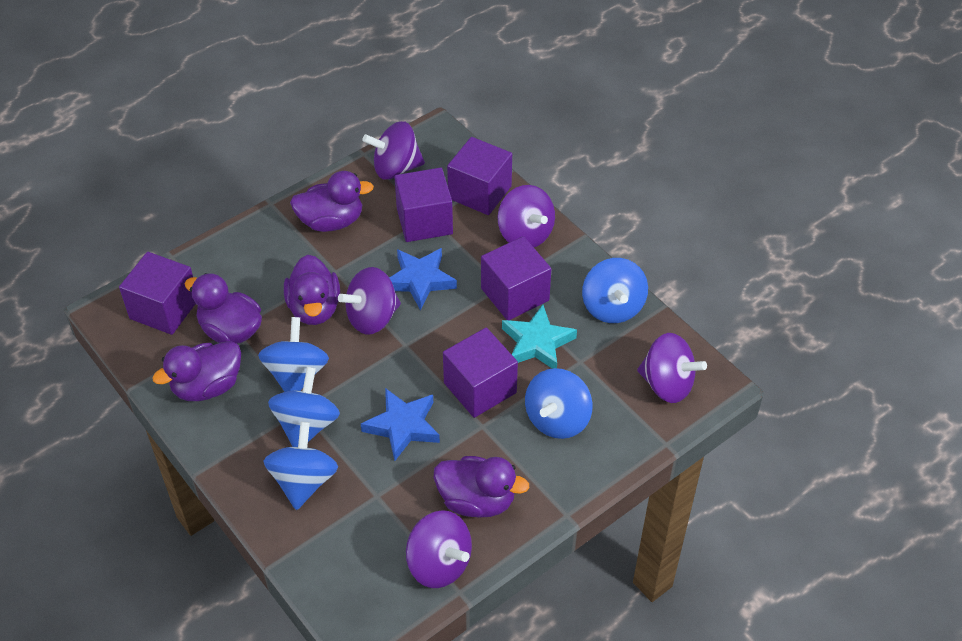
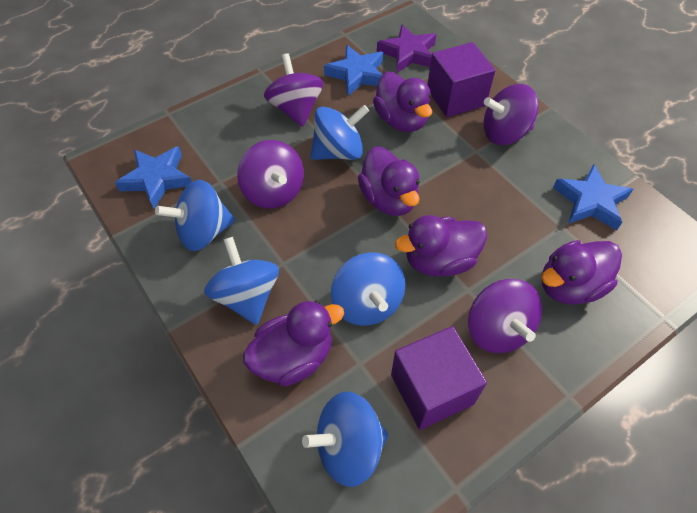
blue star: [361,388,440,461] [389,248,457,310] = 2 -> [115,146,192,209] [324,45,383,96] [553,164,633,230] = 3
purple cube: [119,252,196,335] [394,168,453,242] [443,327,518,418] [447,137,512,215] [481,236,551,320] = 5 -> [391,326,487,430] [427,42,496,117] = 2
purple spinning top: [338,267,401,335] [362,121,425,180] [406,510,472,588] [498,185,555,247] [637,333,707,403] = 5 -> [237,140,304,209] [264,53,323,127] [468,279,542,353] [483,84,539,145] = 4
purple star: none = 0 -> [377,24,436,73] = 1
turquoise star: [502,305,577,369] = 1 -> none = 0

